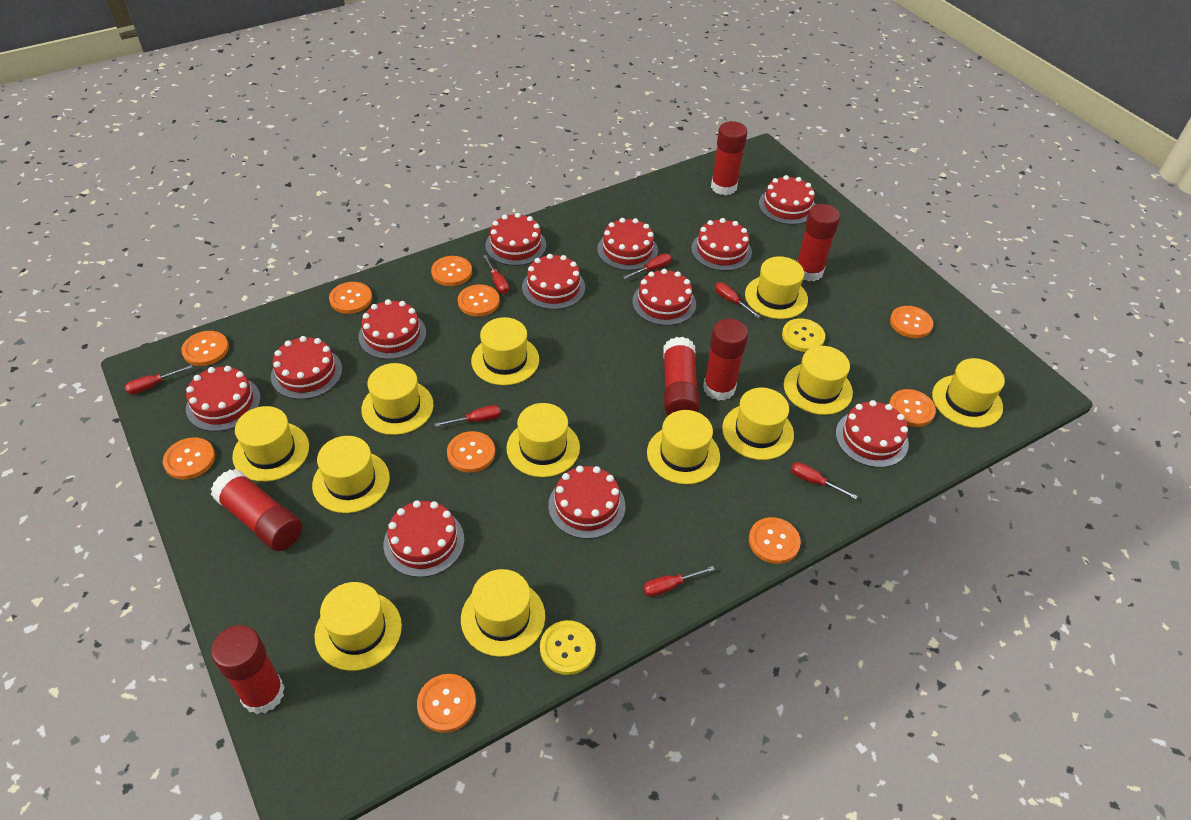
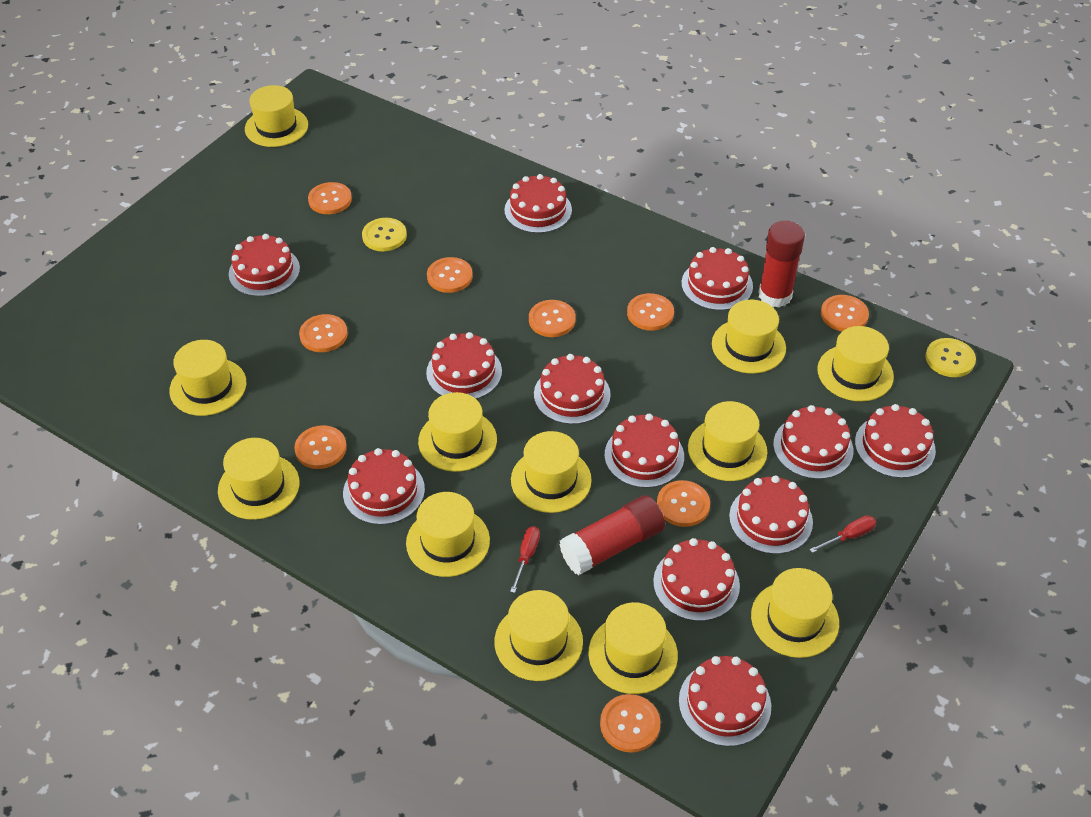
orange button: [163,437,215,480] [181,331,229,366] [329,282,372,314] [417,674,476,733] [431,256,472,286] [447,431,495,473] [458,284,500,317] [749,517,801,564] [889,389,936,427] [890,306,933,338] = 10 -> [294,425,347,469] [299,314,348,352] [308,182,352,214] [427,257,473,293] [529,300,576,337] [600,694,661,753] [627,293,674,331] [657,480,710,527] [821,295,869,331] = 9
red glue stick: [211,469,302,551] [211,625,285,714] [663,337,699,416] [703,319,748,401] [711,121,747,195] [797,204,840,281] = 6 -> [559,495,665,575] [758,221,805,308] = 2
red screwdriver: [125,365,193,394] [435,405,501,427] [483,255,509,294] [623,253,672,279] [643,566,715,597] [715,282,760,318] [791,462,857,499] = 7 -> [510,526,540,593] [809,515,876,553] = 2

